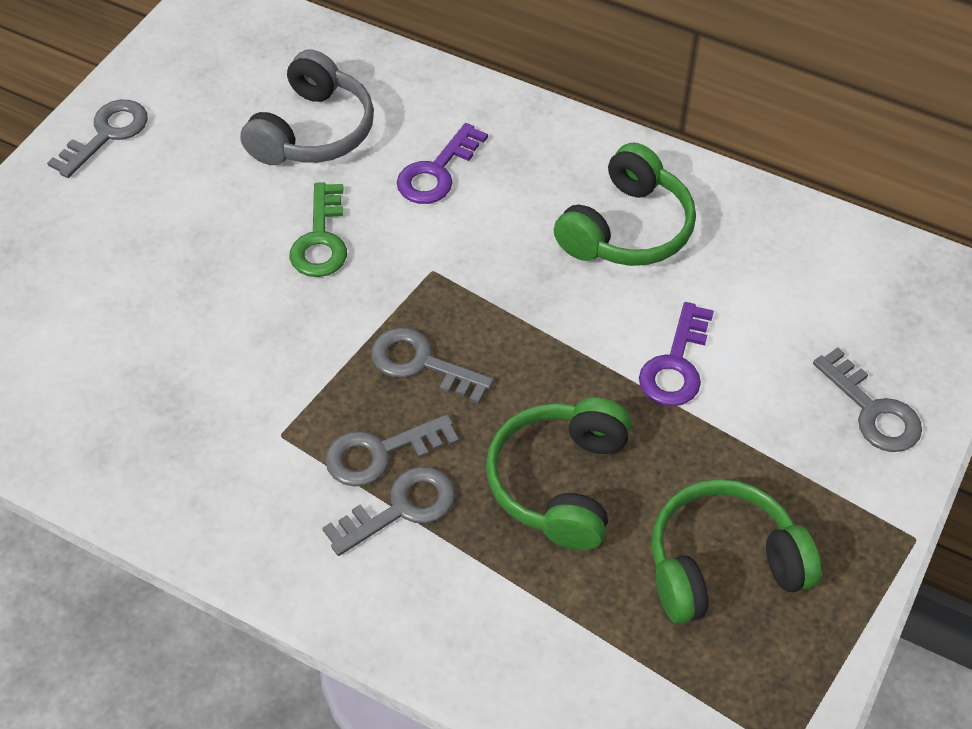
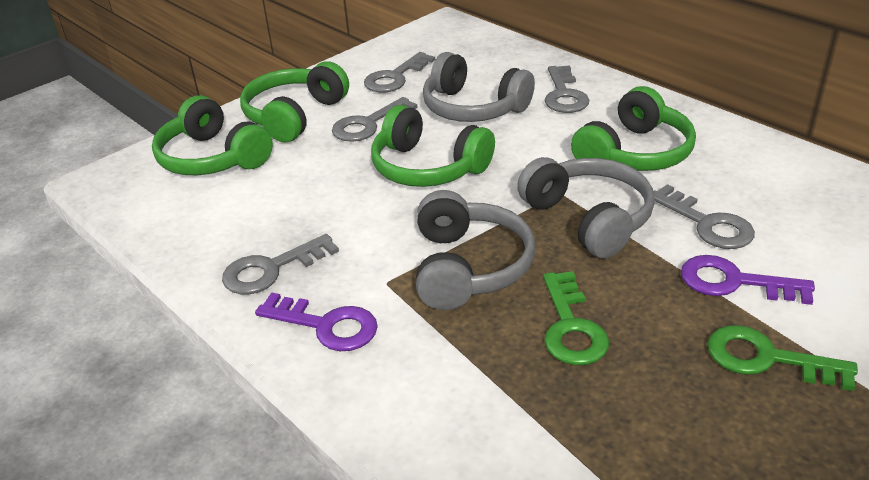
green headphones: [486,398,631,550] [554,143,696,266] [652,479,821,624] = 3 -> [152,95,273,175] [240,61,349,142] [371,105,495,187] [571,86,696,171] = 4
green key: [289,182,347,277] = 1 -> [543,271,609,365] [708,325,858,391] = 2
grey headphones: [240,49,374,165] = 1 -> [416,190,535,310] [423,52,535,122] [517,157,655,258] = 3

